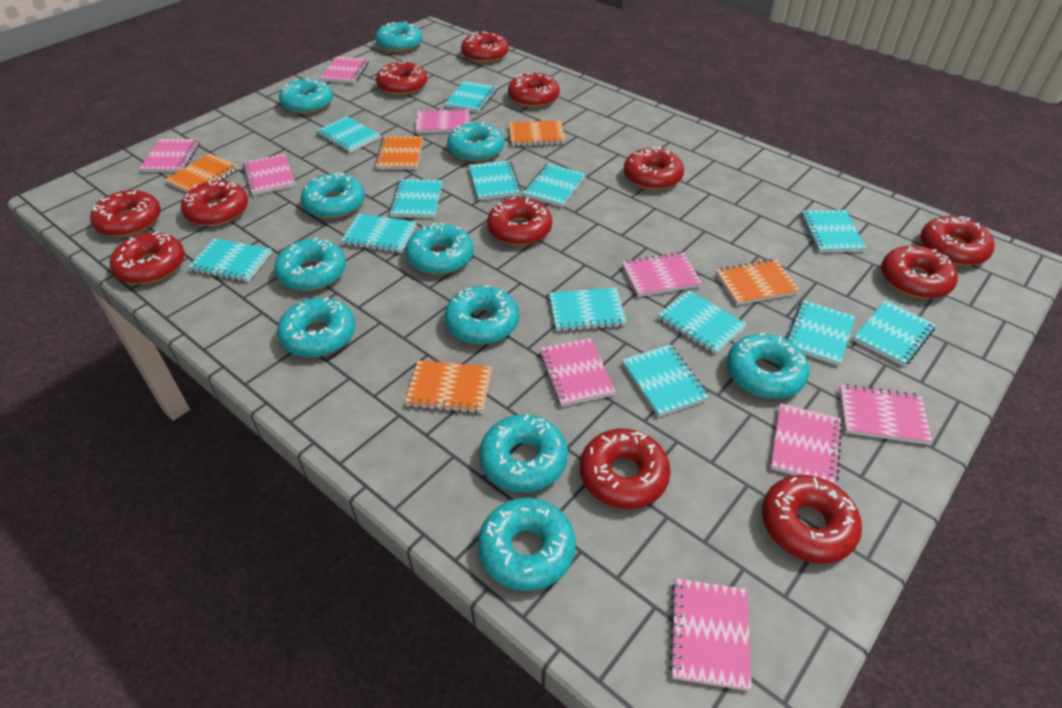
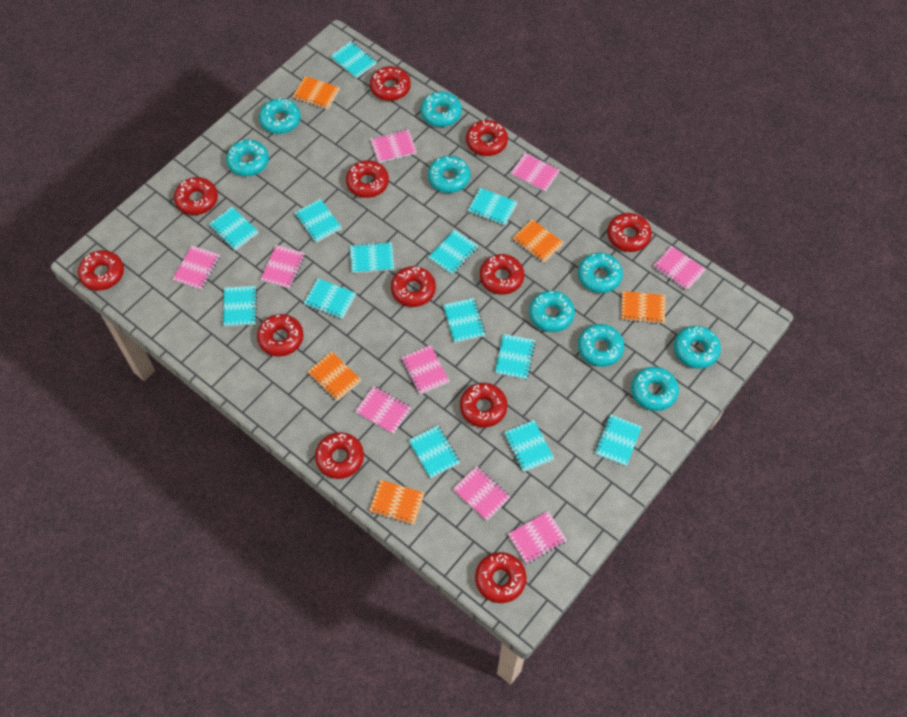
turquoise donut: [274,237,346,291] [277,297,355,358] [279,78,333,114] [301,173,365,219] [375,22,423,52] [405,223,474,275] [444,285,519,345] [447,121,504,162] [478,498,576,591] [479,414,568,493] [727,333,810,399] = 11 -> [226,140,269,176] [259,98,301,134] [420,91,462,127] [428,156,471,193] [529,291,575,332] [578,253,623,293] [578,324,624,367] [631,367,679,411] [674,326,721,369] = 9

